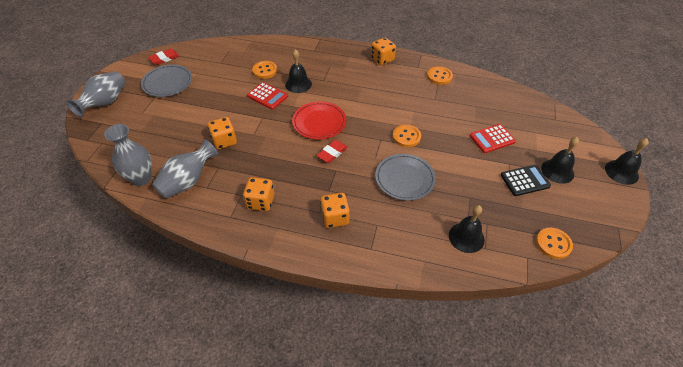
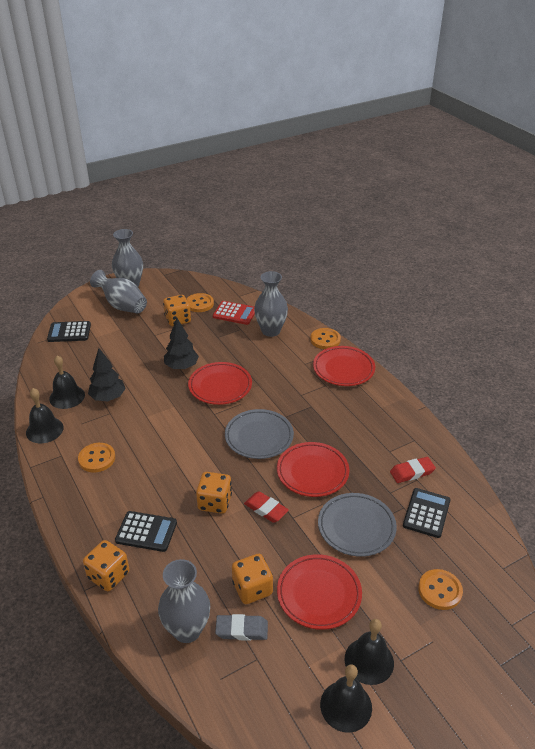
black calculator: [501,165,551,196] = 1 -> [47,321,91,342] [115,511,177,552] [403,488,451,538] = 3
black tree: none = 0 -> [88,348,126,401] [164,318,199,369] = 2
grey eraser: none = 0 -> [215,614,268,641] = 1
grey vase: [67,71,125,117] [104,124,152,186] [152,139,219,199] = 3 -> [90,270,147,314] [112,229,143,287] [158,559,210,643] [254,271,288,337] = 4
red calculator: [247,82,288,110] [470,124,516,153] = 2 -> [213,301,255,325] = 1
red plate: [292,101,346,140] = 1 -> [188,362,252,405] [277,442,349,497] [277,554,362,630] [313,346,375,386] = 4

